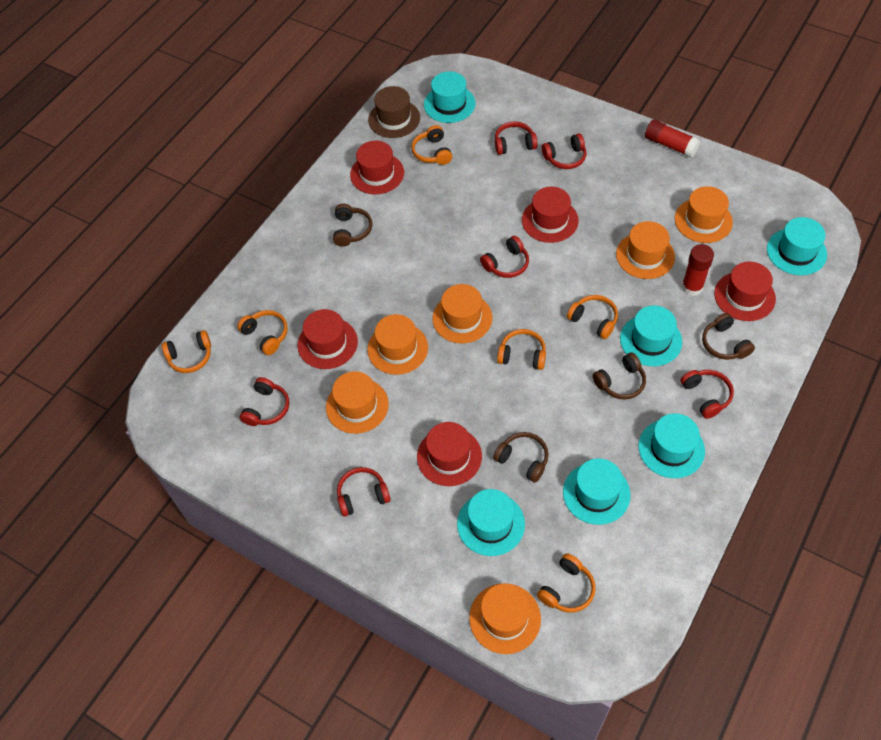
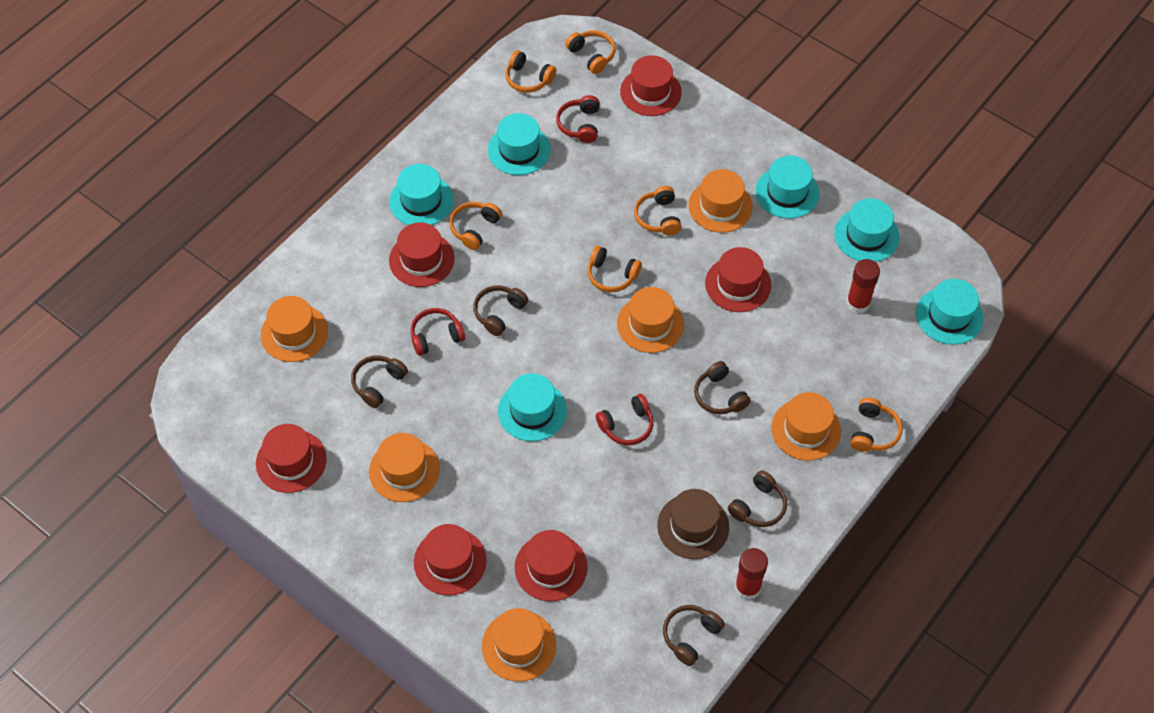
brown headphones: [333,204,372,247] [493,432,549,483] [592,353,646,400] [702,313,755,360] = 4 -> [351,355,408,408] [473,285,529,336] [663,605,725,666] [694,361,751,414] [728,470,787,527] = 5
red hat: [297,309,358,369] [350,141,404,194] [417,422,482,486] [522,187,579,243] [714,262,776,321] = 5 -> [256,424,326,493] [389,222,455,287] [414,524,487,596] [515,530,588,602] [620,55,682,116] [705,247,771,312] = 6
red headphones: [240,377,289,426] [337,467,391,517] [480,236,529,278] [495,121,538,155] [542,133,586,169] [680,370,734,419] = 6 -> [410,308,465,356] [556,95,600,143] [596,394,653,445] = 3

